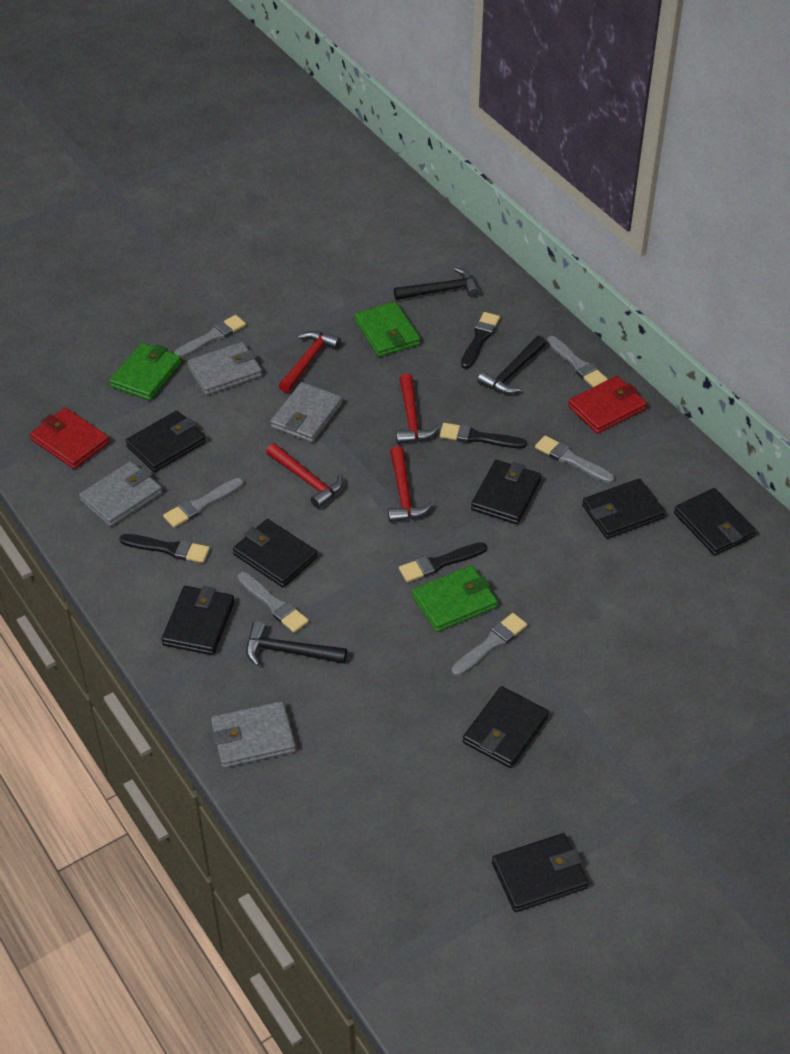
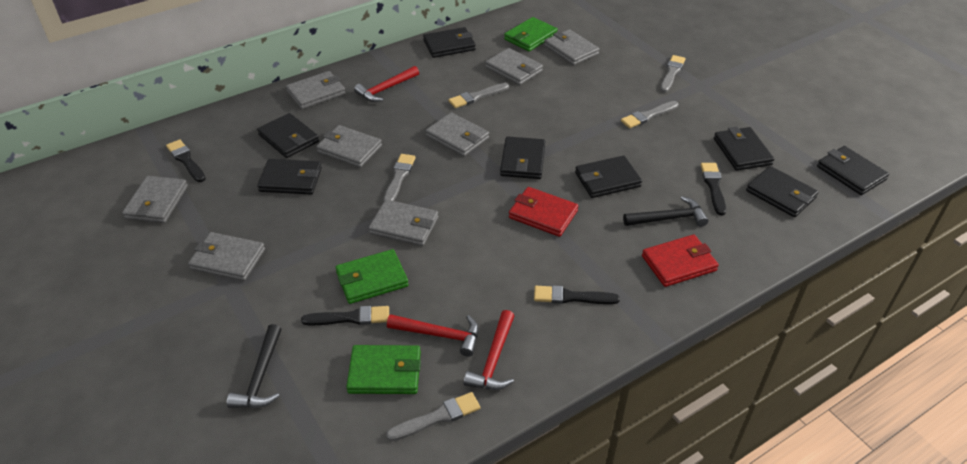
black hammer: [246,621,347,666] [394,268,480,300] [477,336,546,394] = 3 -> [227,324,281,408] [623,196,709,227] = 2
grey brush: [163,478,244,528] [174,315,246,358] [237,572,309,633] [451,613,527,676] [535,435,614,484] [547,336,608,387] = 6 -> [384,154,416,201] [386,392,481,441] [448,83,509,108] [621,101,678,128] [660,55,686,92] = 5
grey wallet: [79,461,162,527] [187,342,262,395] [211,701,296,768] [270,382,343,443] = 4 -> [122,176,188,223] [188,232,265,281] [286,71,346,109] [316,125,382,168] [369,199,438,246] [426,112,489,156] [485,48,543,85] [544,29,599,65] = 8
red hammer: [266,443,344,509] [279,331,341,393] [388,446,433,522] [396,373,439,444] = 4 -> [354,66,419,102] [387,314,479,357] [464,310,514,390] = 3

